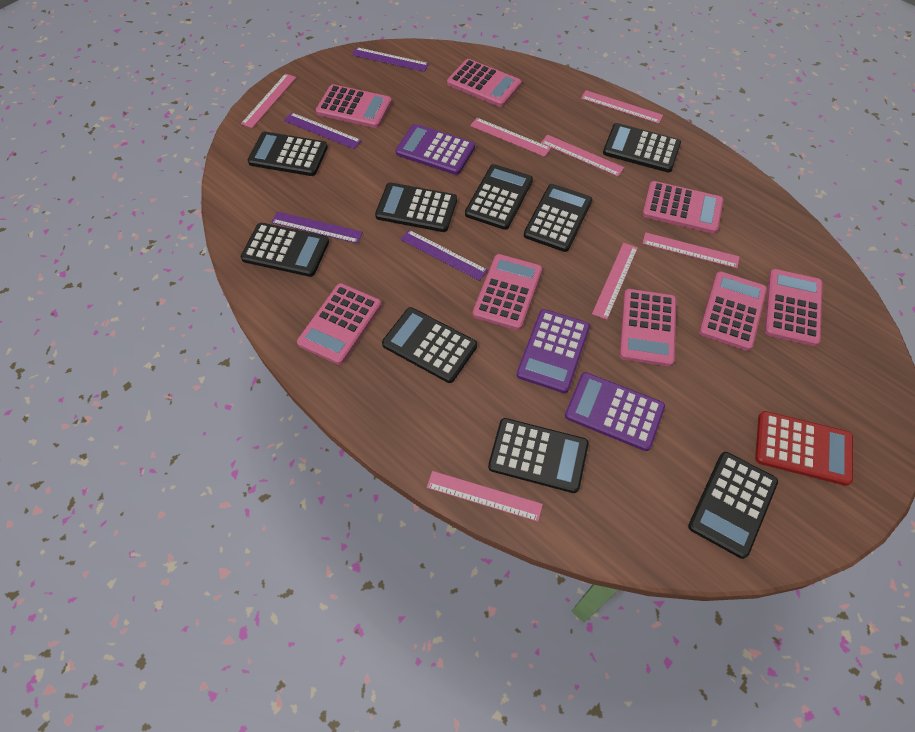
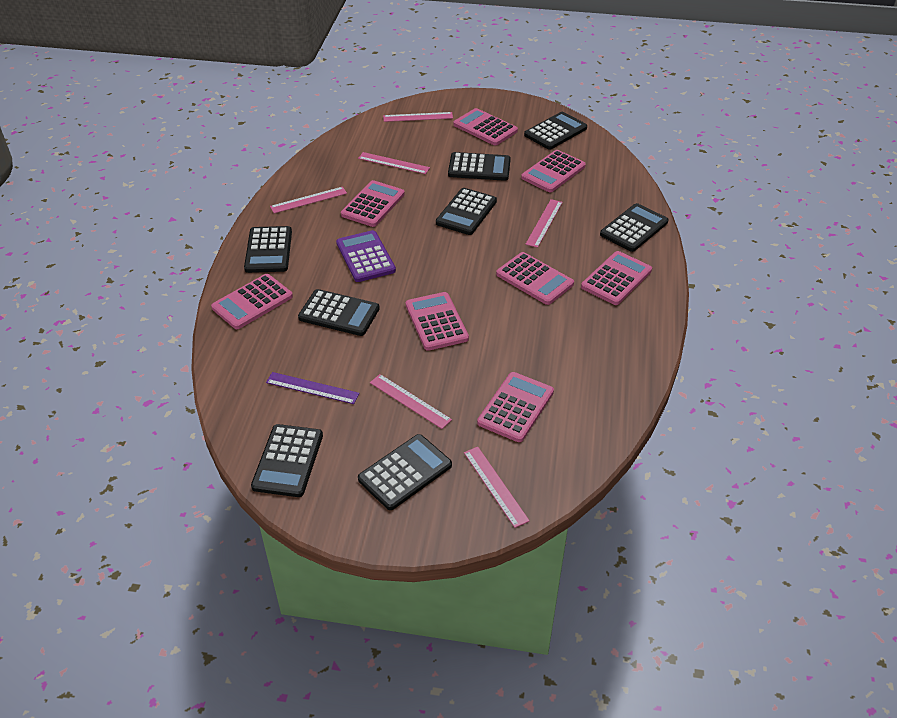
black calculator: [241,223,329,277] [248,131,328,176] [375,183,457,232] [382,307,477,383] [465,164,533,230] [488,418,589,493] [524,184,592,252] [603,123,681,173] [688,452,778,559] = 9 -> [244,226,292,273] [251,424,323,497] [298,289,380,336] [358,434,452,510] [436,188,497,235] [448,152,511,181] [524,112,587,150] [600,203,668,252] = 8
pink ruler: [241,74,296,128] [427,471,543,522] [470,118,551,157] [541,135,624,177] [581,90,663,124] [592,243,638,320] [642,232,740,268] = 7 -> [270,187,347,213] [358,152,430,174] [370,374,452,429] [383,112,453,122] [464,447,530,528] [525,199,563,248] = 6
purple calculator: [396,124,475,175] [517,309,590,393] [565,372,665,451] = 3 -> [336,230,396,282] = 1
purple ruler: [271,212,363,244] [284,112,362,149] [352,47,429,72] [400,230,488,281] = 4 -> [266,372,360,404] = 1
red calculator: [755,411,853,486] = 1 -> none = 0

